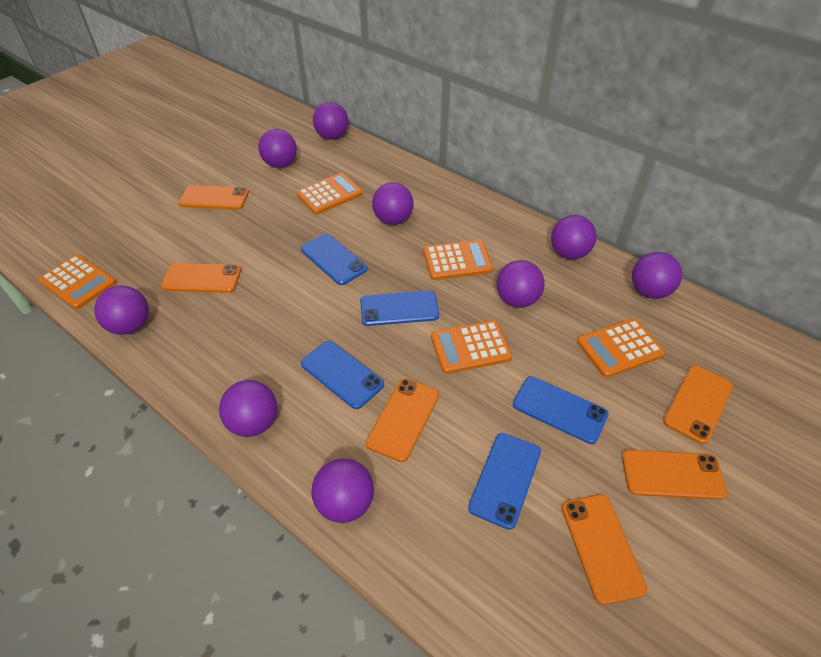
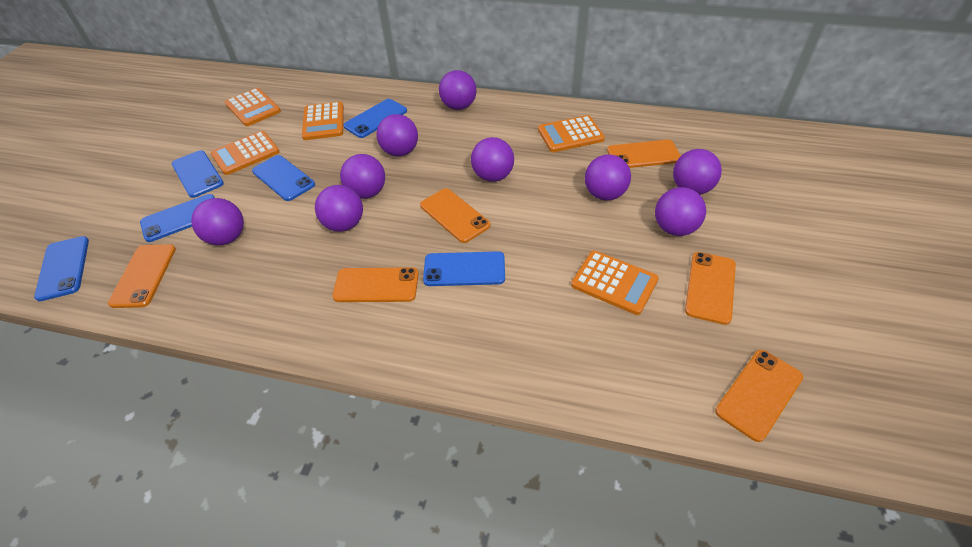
blue phone: [301,233,367,285] [301,341,384,409] [360,291,439,326] [468,433,541,530] [513,376,609,444] = 5 -> [34,236,89,301] [140,194,215,242] [172,150,224,198] [252,155,315,201] [344,99,407,138] [423,251,505,286] = 6

